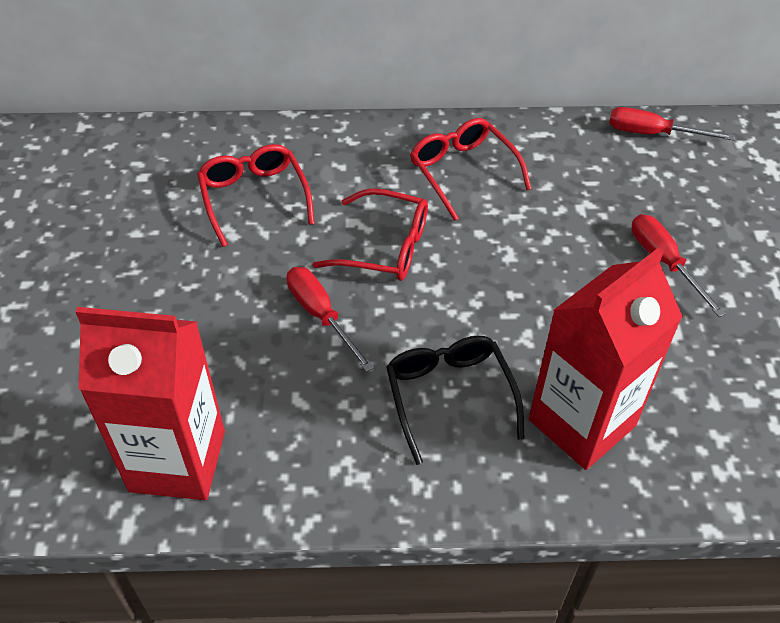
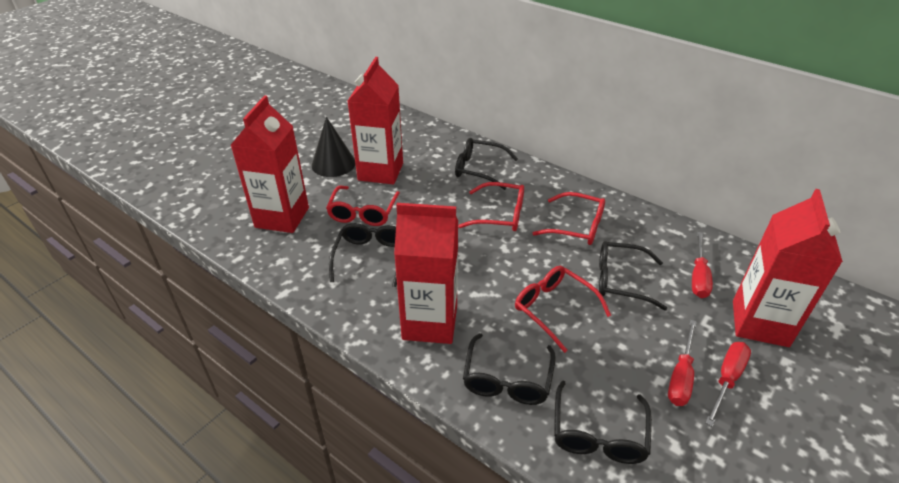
black cone: none = 0 -> [312,117,356,177] = 1
black glasses: [386,336,525,465] = 1 -> [329,223,397,287] [455,138,518,190] [463,333,556,405] [554,380,652,464] [599,241,667,311] = 5
red carton: [75,307,225,500] [529,247,683,470] = 2 -> [231,95,309,233] [347,57,403,184] [394,203,458,344] [733,189,843,347] = 4
red glasses: [197,144,315,247] [312,188,428,281] [410,118,531,221] = 3 -> [326,186,400,226] [458,182,524,231] [515,266,611,353] [533,192,605,245] = 4

